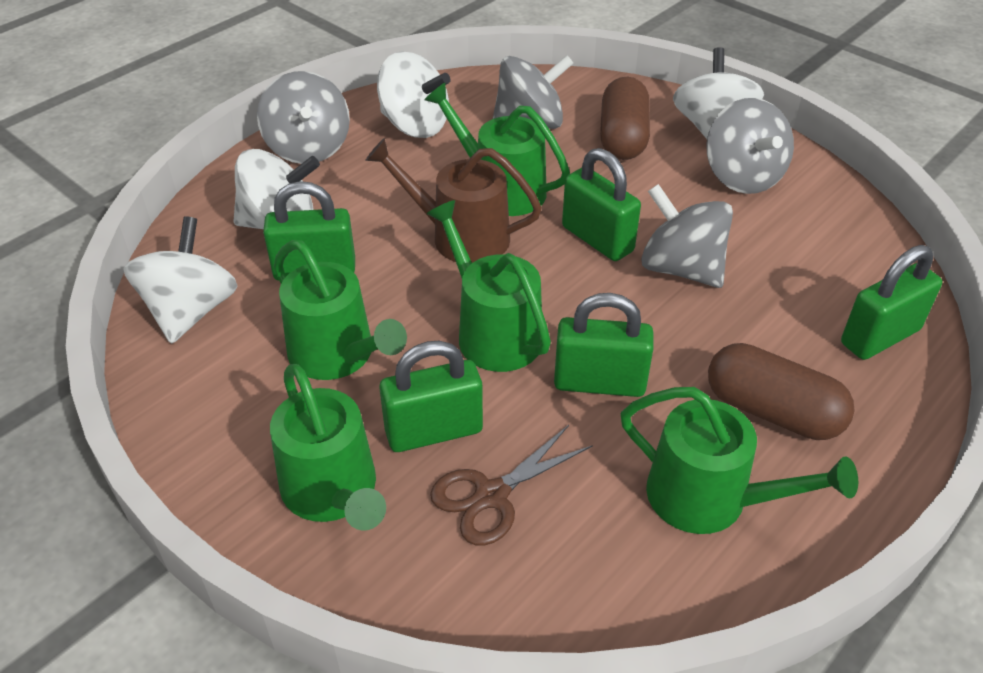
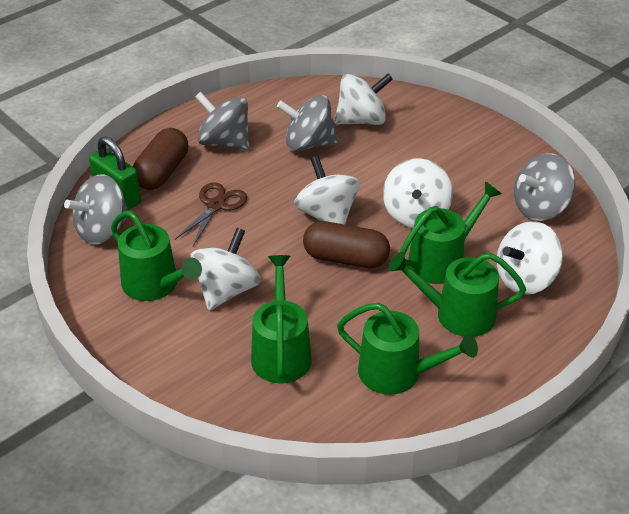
brown watering can: [365,138,542,263] = 1 -> none = 0
green padlock: [263,181,355,281] [379,341,483,452] [554,293,654,397] [562,148,641,261] [841,245,942,360] = 5 -> [89,137,141,210] = 1
white spinning top: [123,216,237,344] [233,149,320,229] [377,51,450,138] [673,47,764,139] = 4 -> [191,228,261,310] [294,156,360,225] [334,74,393,125] [383,159,453,228] [497,221,563,295] = 5

